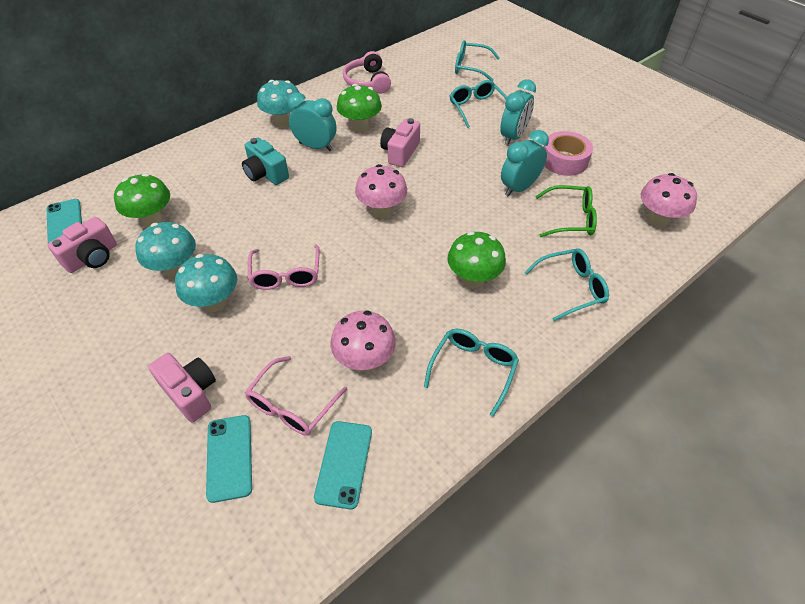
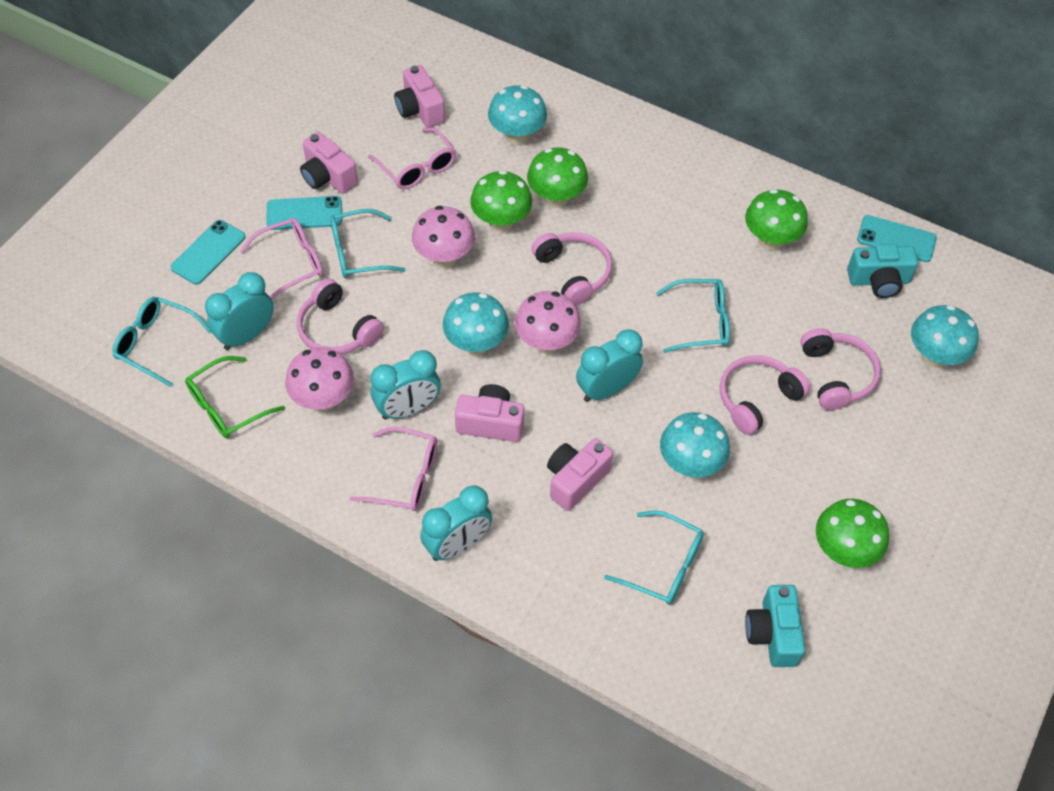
green mushroom: [114,173,170,227] [337,84,382,132] [447,231,506,288] = 3 -> [470,170,532,232] [527,147,588,208] [745,189,808,251] [816,499,889,568] = 4
pink camera: [48,217,117,273] [148,353,216,422] [380,118,420,167] = 3 -> [300,132,358,194] [394,65,445,128] [455,384,524,442] [547,438,613,511] = 4
pink glasses: [245,356,347,436] [248,244,320,290] = 2 -> [240,218,323,299] [350,427,437,511] [368,127,456,189] = 3
pink headphones: [343,51,391,93] = 1 -> [297,278,384,354] [531,232,612,306] [720,356,810,435] [800,328,881,410] = 4
pink tape: [544,131,593,176] = 1 -> none = 0
turquoise camera: [242,137,289,185] = 1 -> [745,585,805,667] [847,244,918,298] = 2
turquoise clock: [288,92,336,151] [500,79,536,146] [501,130,549,197] = 3 -> [205,272,274,350] [370,350,441,420] [420,486,492,561] [576,329,643,402] = 4
turquoise mushroom: [135,222,196,278] [175,254,237,312] [257,80,300,127] = 3 -> [443,292,509,355] [488,85,547,145] [660,412,730,478] [911,305,979,368] = 4

